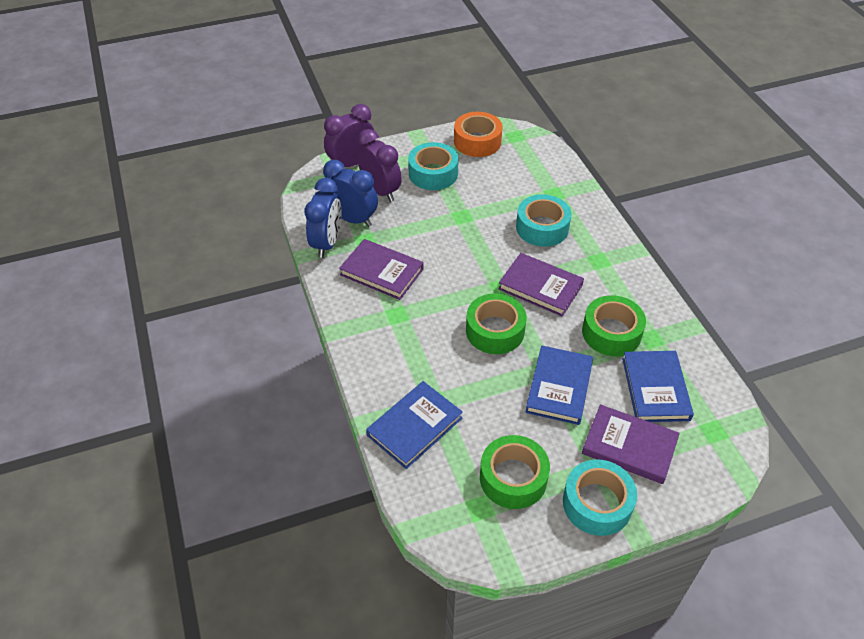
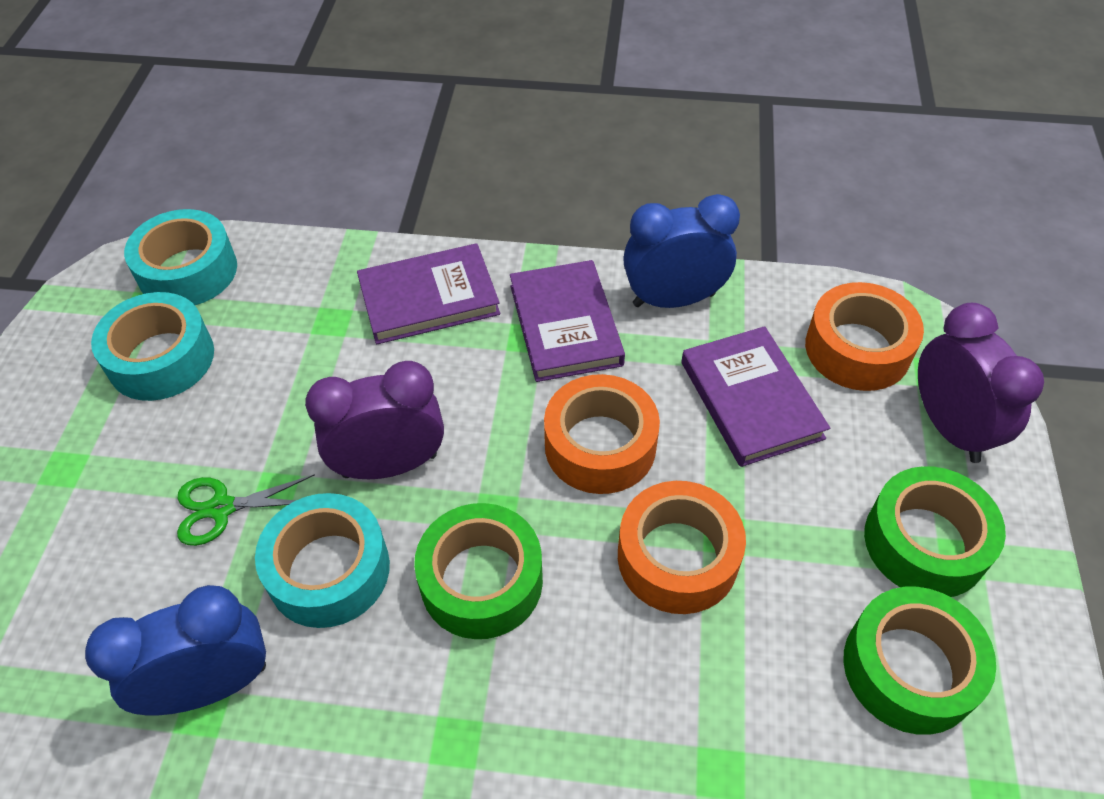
blue book: [366,381,463,469] [525,346,593,425] [622,351,694,422] = 3 -> none = 0
green scissors: none = 0 -> [177,474,315,546] = 1
orange tape: [454,112,503,157] = 1 -> [544,374,660,494] [618,481,746,614] [805,282,924,391] = 3

